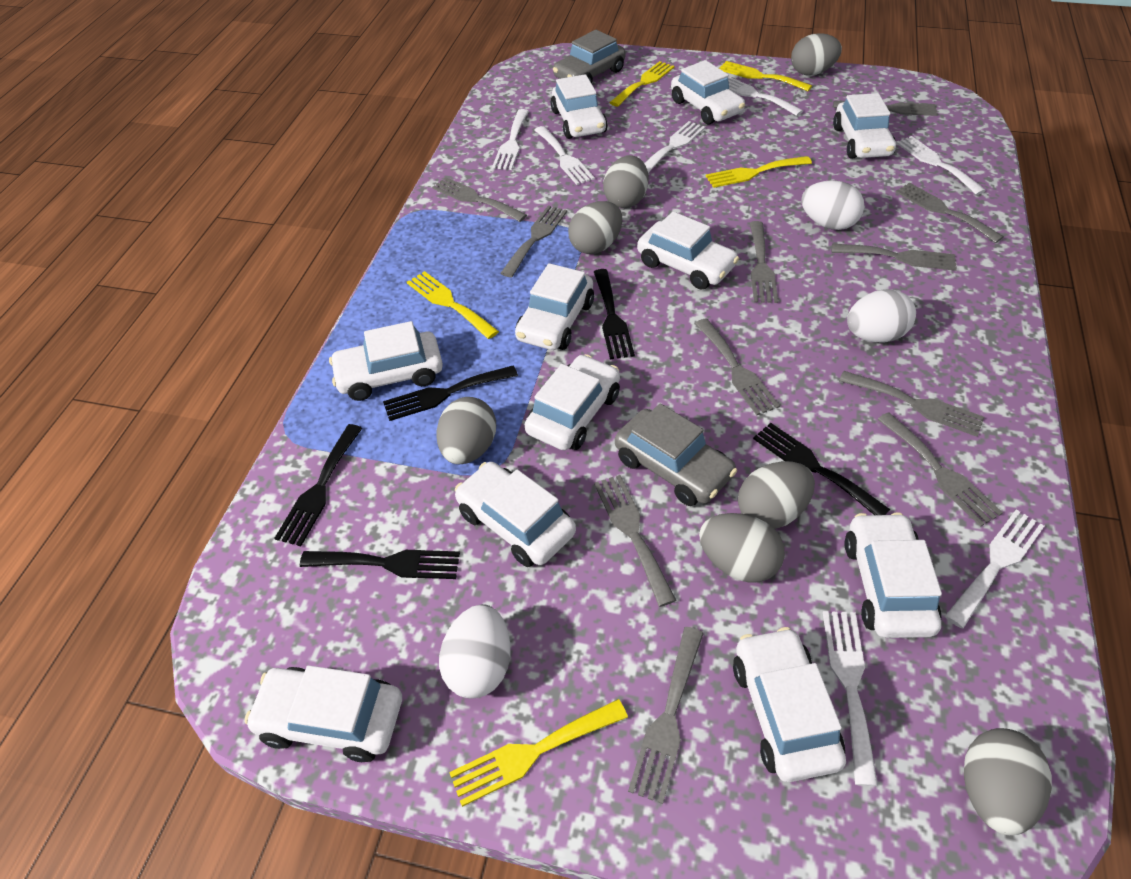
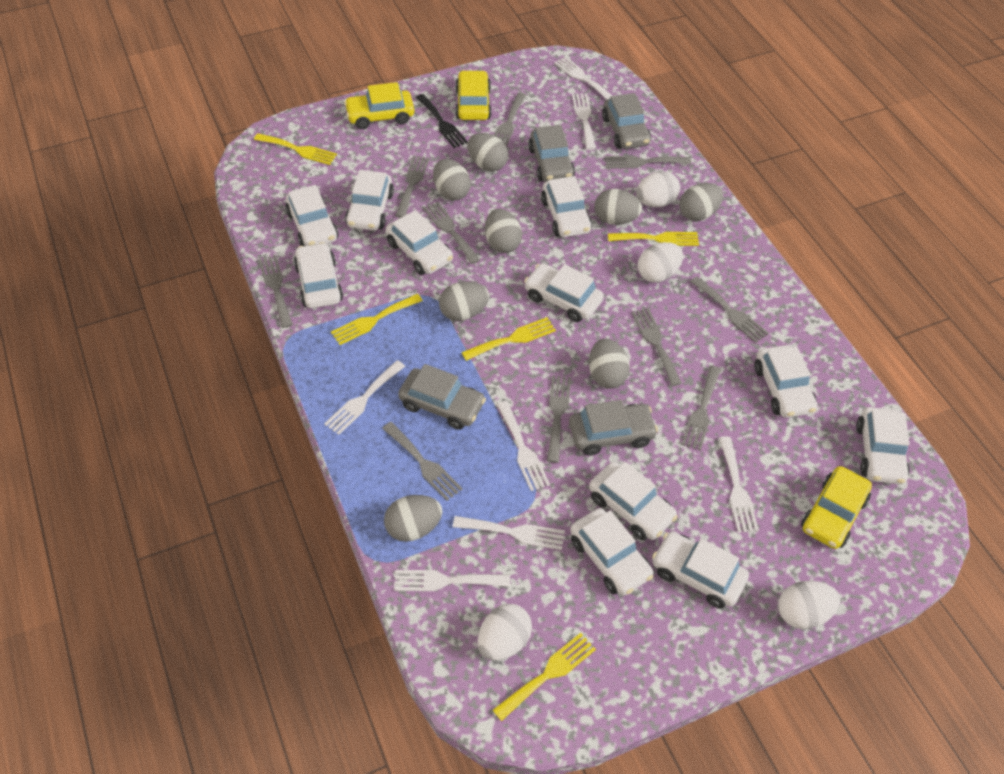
black fork: [274,424,362,546] [300,550,460,579] [383,365,518,421] [594,269,635,359] [753,423,890,515] = 5 -> [416,94,468,148] = 1
grey car: [553,30,625,84] [615,403,737,506] = 2 -> [398,364,486,430] [528,125,575,182] [569,400,658,456] [602,93,651,149] = 4
grey egg: [436,397,496,464] [568,201,622,254] [603,155,649,208] [699,513,785,583] [738,461,815,529] [791,33,842,75] [964,728,1052,835] = 7 -> [384,495,442,542] [433,159,471,200] [439,281,489,321] [467,133,508,172] [485,208,522,253] [589,338,630,389] [594,189,642,225] [679,183,723,221] = 8
grey fork: [432,177,527,222] [501,205,567,277] [594,475,677,607] [628,627,704,804] [695,318,780,415] [750,221,778,303] [832,244,957,271] [833,101,938,116] [839,371,984,437] [877,412,1003,527] [896,182,1004,243] = 11 -> [258,255,293,328] [382,422,463,501] [395,155,429,218] [423,202,480,264] [494,92,527,146] [547,375,571,463] [605,156,691,168] [632,308,682,386] [681,365,721,451] [690,277,769,343] = 10
white egg: [439,604,510,698] [801,180,864,230] [847,289,916,343] = 3 -> [478,604,532,660] [636,171,680,207] [638,242,683,283] [778,581,840,629] = 4
yellow car: none = 0 -> [344,82,414,129] [455,70,491,120] [801,466,872,549] = 3

